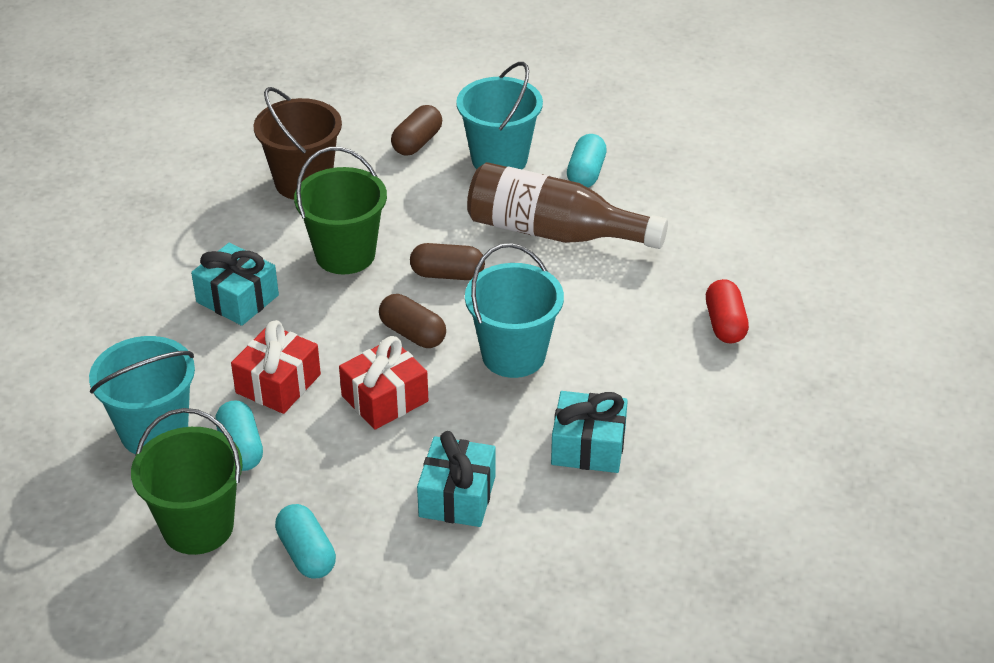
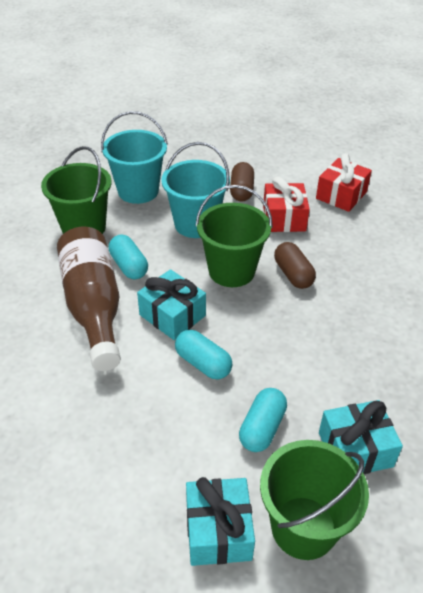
brown bucket: [254,87,342,200] = 1 -> none = 0
brown capsule: [379,294,446,348] [391,105,442,156] [410,243,485,280] = 3 -> [230,162,254,202] [274,242,316,289] = 2
green bucket: [131,408,243,555] [294,147,387,275] = 2 -> [41,146,112,234] [195,185,273,287] [260,440,369,560] = 3
red capsule: [706,279,749,343] = 1 -> none = 0
turquoise bucket: [89,336,195,454] [456,62,543,169] [465,243,564,378] = 3 -> [101,111,168,204] [161,142,230,238] = 2

